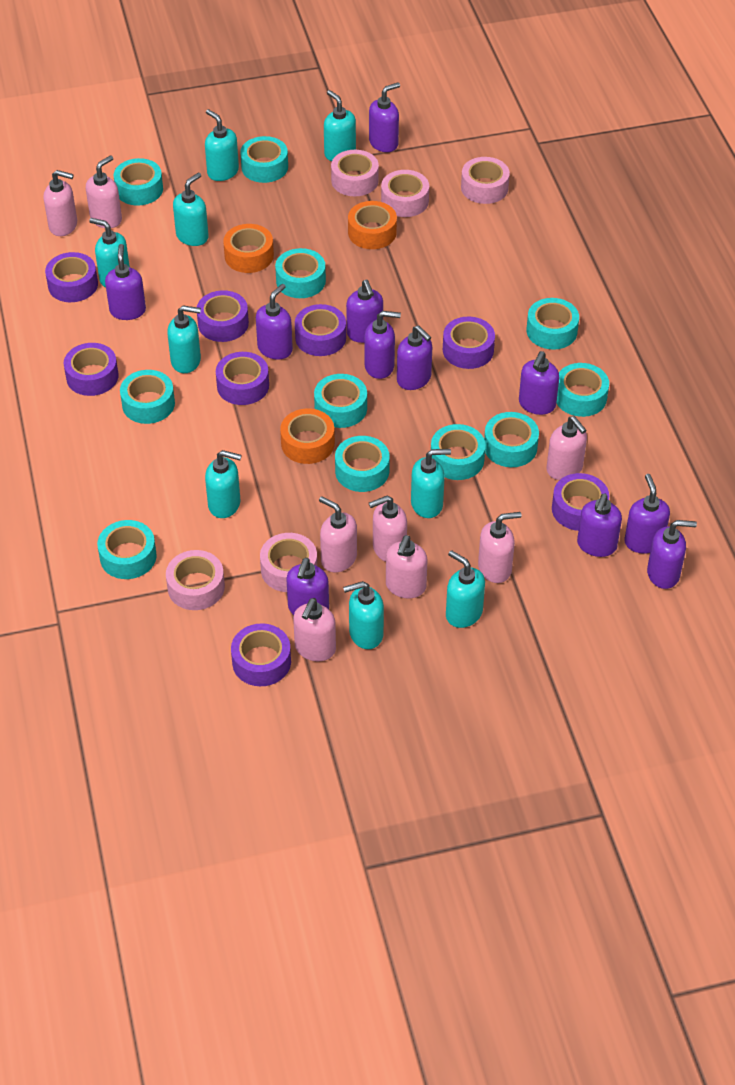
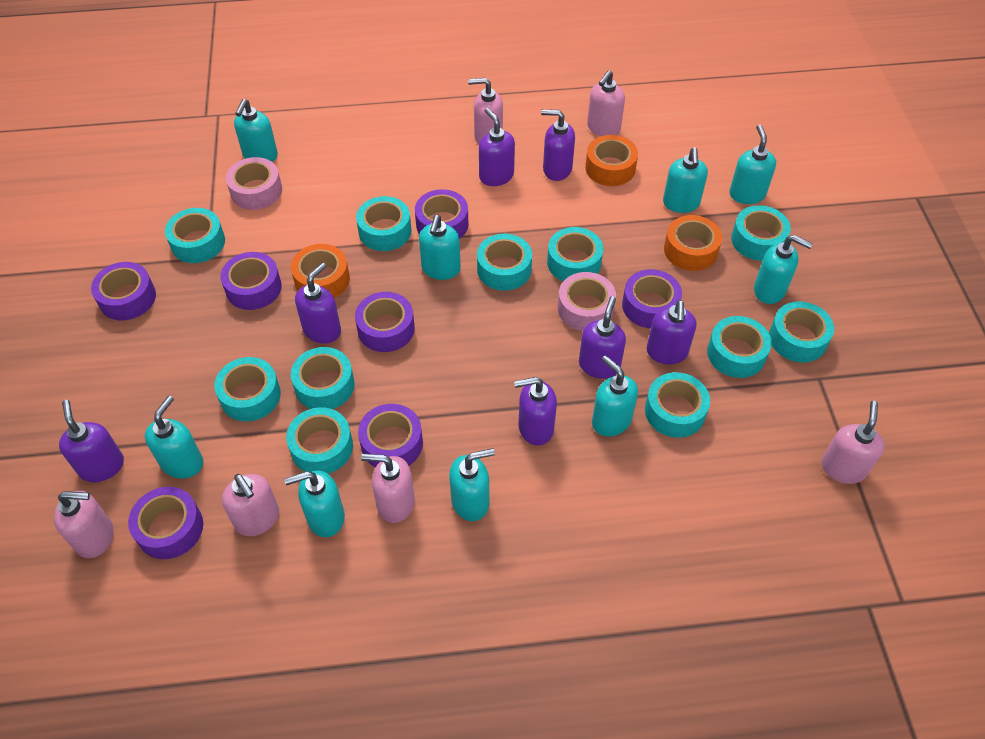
pink soap dispenser: [44,170,77,236] [86,155,122,228] [293,598,336,661] [319,496,357,572] [369,496,407,562] [386,535,428,599] [478,512,522,583] [547,416,587,480] = 8 -> [54,490,114,558] [222,474,279,536] [361,454,415,523] [468,78,503,145] [587,70,625,136] [821,401,885,484] = 6
pink tape: [166,550,225,610] [260,533,317,592] [331,150,379,196] [381,170,429,217] [461,157,510,204] = 5 -> [226,157,282,210] [558,272,616,331] = 2
purple soap dispenser: [105,244,146,320] [256,284,293,360] [286,558,329,615] [346,280,383,343] [364,311,401,379] [369,82,400,152] [397,325,432,390] [519,351,559,415] [577,494,622,557] [624,474,670,554] [647,520,697,589] = 11 -> [59,400,124,482] [295,263,341,344] [479,108,515,186] [514,377,557,446] [541,109,575,181] [579,296,626,379] [646,300,696,364] = 7
purple tape: [45,252,98,302] [64,343,118,396] [197,290,249,342] [216,352,269,405] [231,623,291,686] [295,304,346,356] [443,317,495,369] [552,473,609,531] = 8 -> [91,262,156,320] [128,487,203,559] [221,252,282,310] [355,292,415,352] [358,404,423,468] [415,189,469,239] [622,269,682,328] = 7

